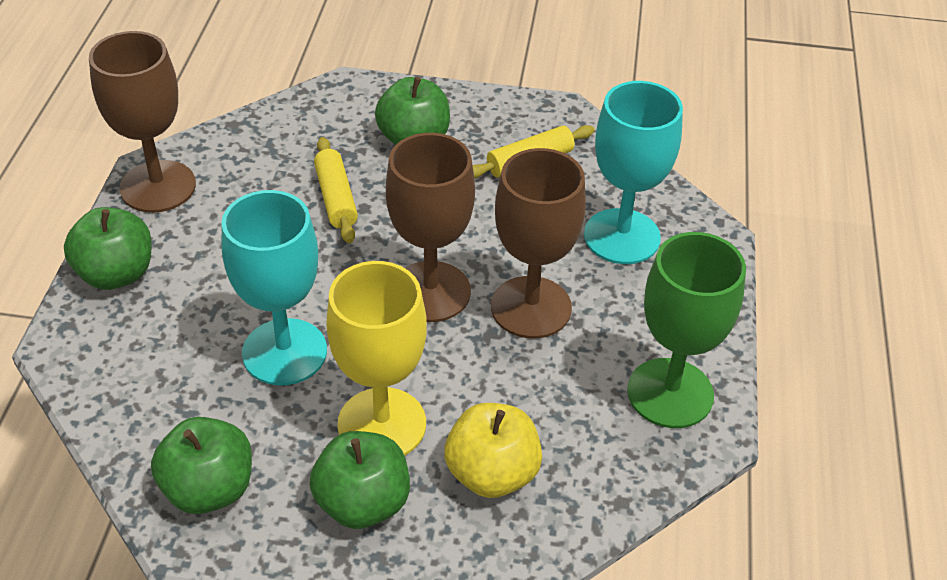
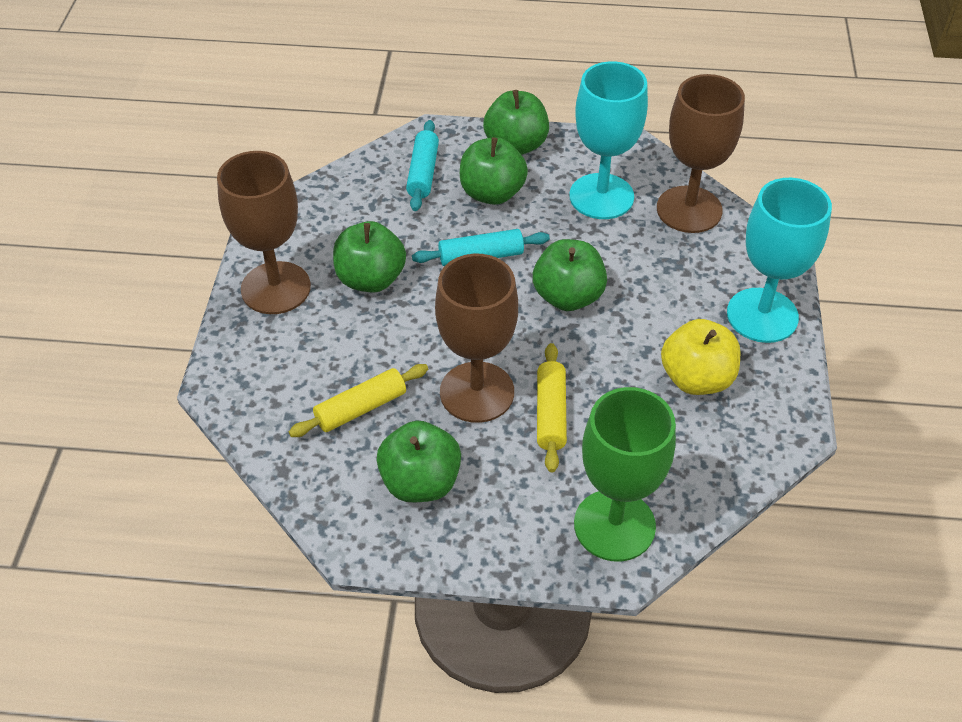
green apple: [64,207,152,290] [151,417,252,514] [309,431,410,529] [375,77,450,145] = 4 -> [333,221,406,293] [376,420,461,502] [460,137,528,205] [483,90,549,155] [533,239,607,311] = 5
turquoise rolling pin: none = 0 -> [406,120,439,211] [412,229,550,266] = 2
yellow goblet: [326,261,427,456] = 1 -> none = 0

